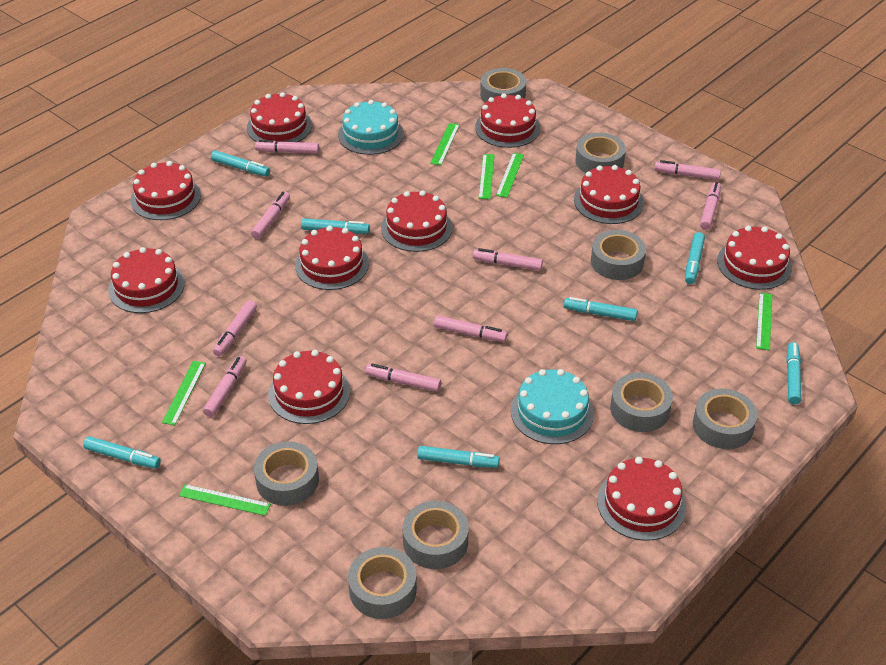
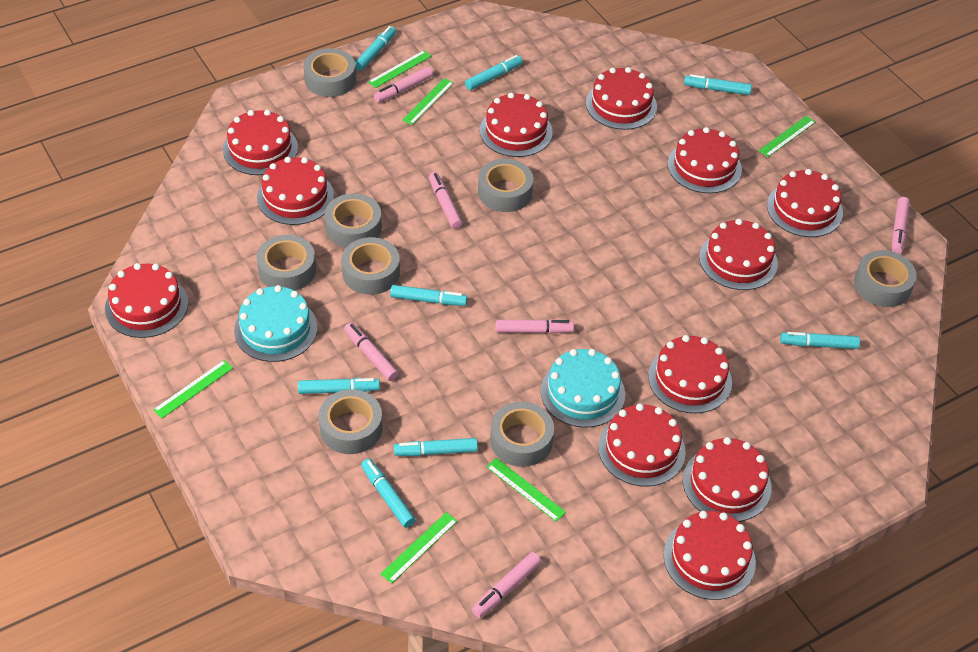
pink marker: [203,356,247,417] [213,300,257,357] [251,192,290,239] [255,140,319,154] [365,364,441,392] [434,316,507,342] [473,248,543,271] [655,160,721,180] [700,182,721,230] = 9 -> [344,323,399,381] [374,67,433,102] [429,172,462,229] [472,552,541,618] [496,319,574,334] [892,197,910,254] = 6
red cake: [108,247,185,313] [130,161,201,220] [247,92,312,142] [268,350,350,424] [295,226,369,290] [381,190,453,252] [475,93,540,148] [574,165,644,224] [597,457,686,541] [717,226,792,290] = 10 -> [105,263,188,338] [223,110,298,175] [257,157,334,225] [480,93,553,157] [586,67,657,130] [598,404,686,486] [648,335,732,413] [663,511,756,600] [668,127,742,193] [683,437,771,522] [699,219,778,290] [767,169,843,237] = 12
turquoise marker: [83,436,161,469] [211,150,270,176] [301,218,370,234] [417,446,500,468] [564,297,637,321] [685,232,705,284] [786,342,802,404] = 7 -> [298,378,380,394] [355,26,396,71] [361,459,415,528] [390,285,467,306] [394,438,478,456] [465,55,523,90] [684,74,752,95] [780,332,860,349] = 8

